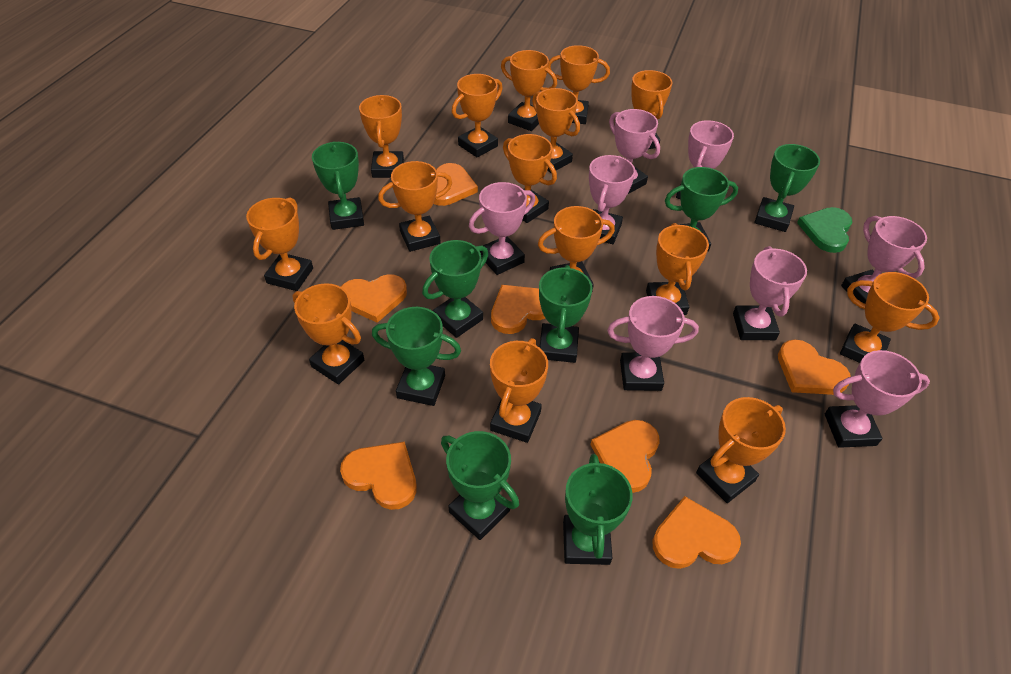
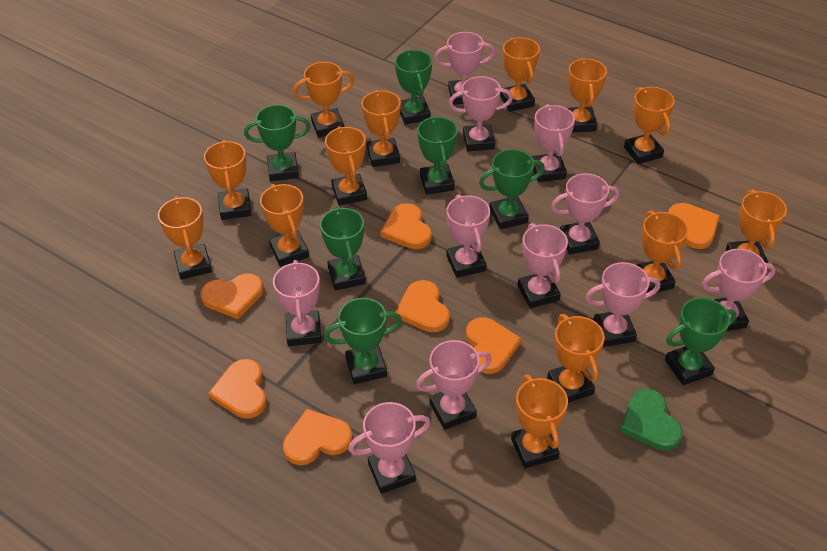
green trophy: [312,141,364,230] [372,307,461,406] [422,240,488,338] [441,431,519,540] [539,265,593,363] [563,454,633,565] [665,167,738,252] [755,144,820,232] = 8 -> [244,105,311,181] [320,206,366,291] [324,298,402,384] [395,50,432,125] [417,116,458,195] [479,149,545,229] [665,297,737,385] = 7
orange trophy: [246,197,313,291] [293,283,364,385] [359,95,404,178] [378,161,452,252] [452,74,503,158] [490,338,548,443] [501,50,557,131] [503,134,557,223] [532,88,580,173] [538,206,615,291] [548,45,610,124] [631,70,672,149] [646,223,709,315] [696,397,786,503] [840,272,940,363] = 15 -> [158,196,212,280] [204,140,251,220] [260,184,309,267] [293,62,355,137] [325,126,367,206] [361,90,401,167] [500,37,540,112] [511,374,568,468] [547,314,605,403] [567,58,607,132] [624,87,675,164] [637,211,689,293] [726,189,787,263] = 13
pink trophy: [469,182,535,275] [589,155,635,244] [607,296,699,391] [609,109,660,194] [676,120,734,199] [733,246,807,340] [825,350,930,448] [841,216,927,304] = 8 -> [273,260,322,346] [348,402,431,494] [416,340,492,430] [434,32,495,105] [446,194,490,278] [449,76,513,151] [518,223,568,308] [532,104,575,182] [551,173,619,254] [585,262,660,347] [702,249,776,331] = 11

